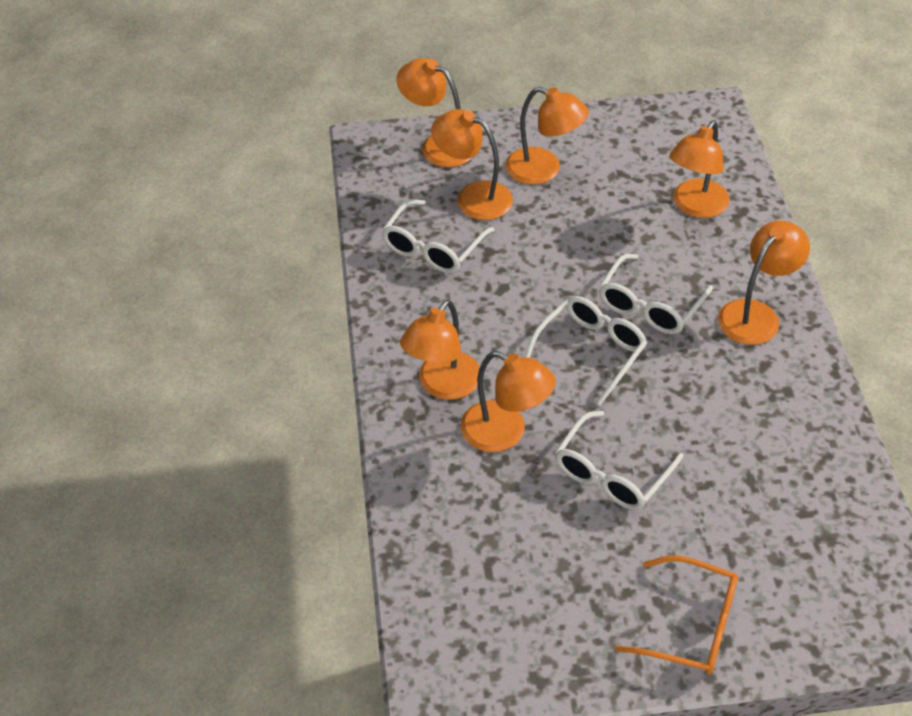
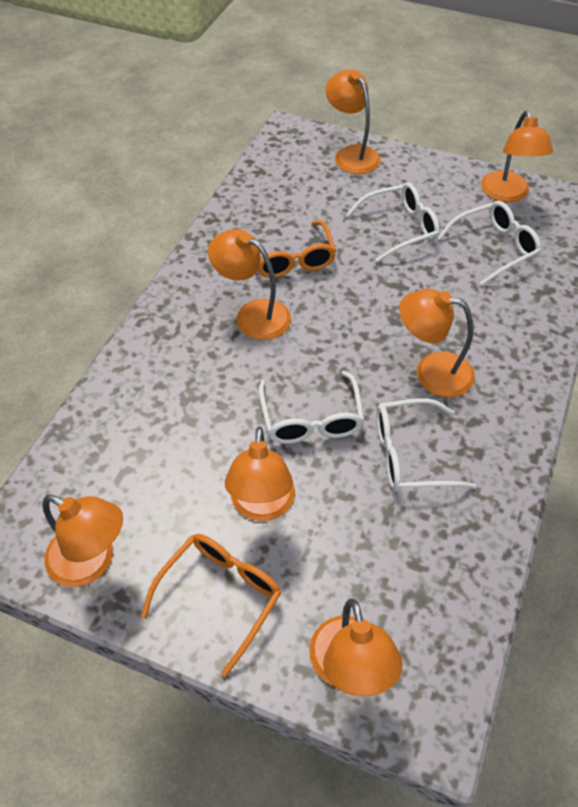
orange glasses: [615,555,738,674] = 1 -> [141,534,281,676] [258,220,336,278] = 2

